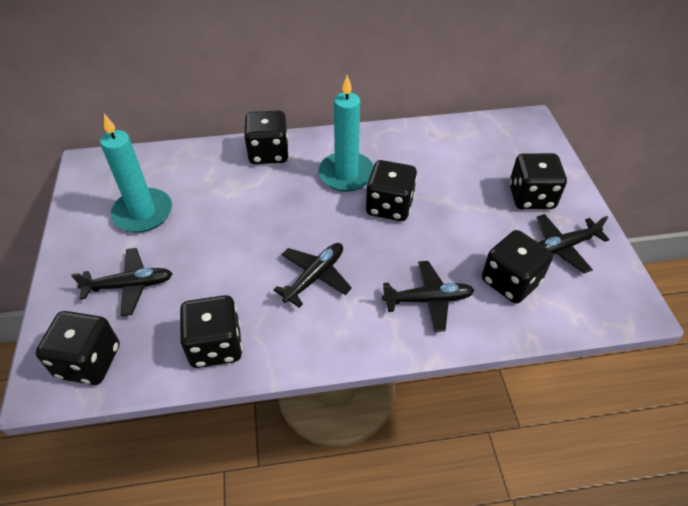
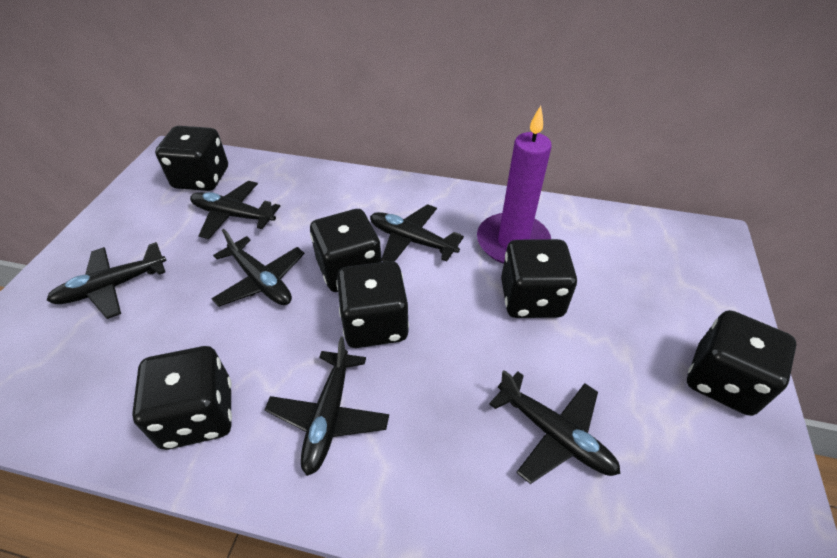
black plane: [71,248,172,316] [274,243,352,308] [382,261,474,332] [536,214,610,273] = 4 -> [46,242,167,319] [190,181,280,239] [211,229,305,307] [265,336,389,476] [370,204,464,262] [489,370,621,484] = 6
purple candle: none = 0 -> [477,106,552,264] = 1
turquoise candle: [100,114,172,232] [318,75,374,192] = 2 -> none = 0

